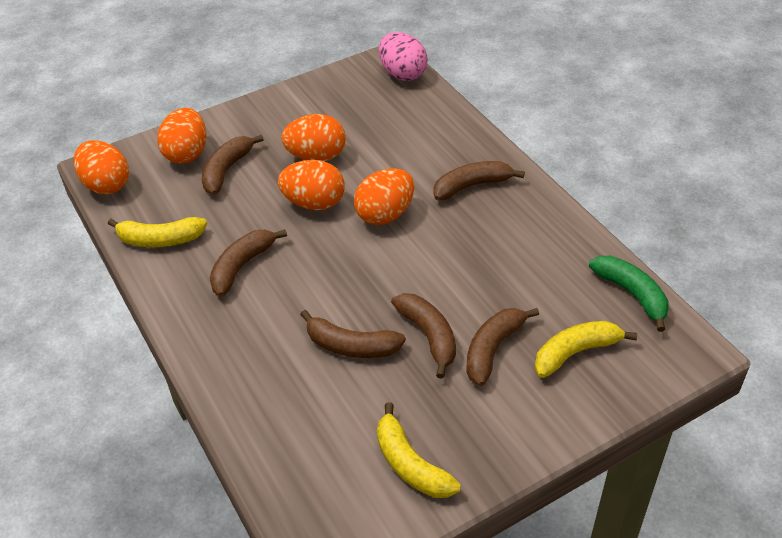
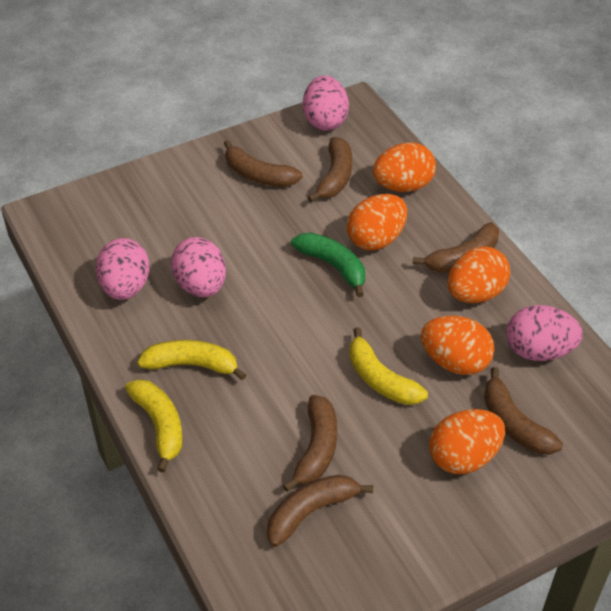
pink egg: [379,32,428,81] = 1 -> [96,238,150,300] [171,237,226,297] [303,76,349,131] [506,305,583,361] = 4

